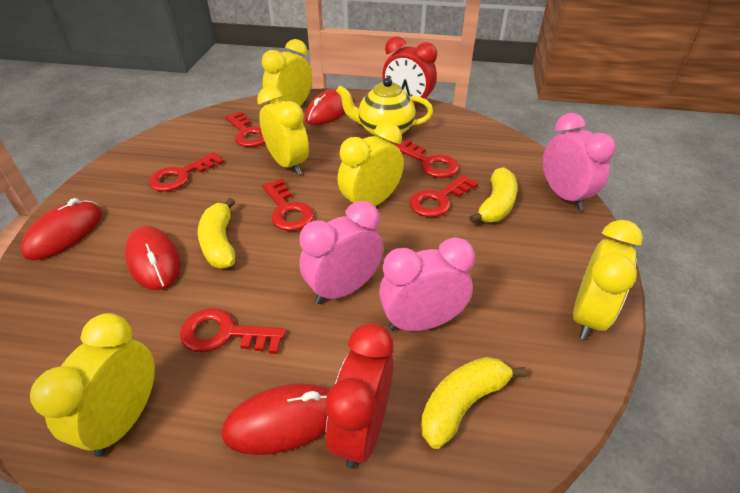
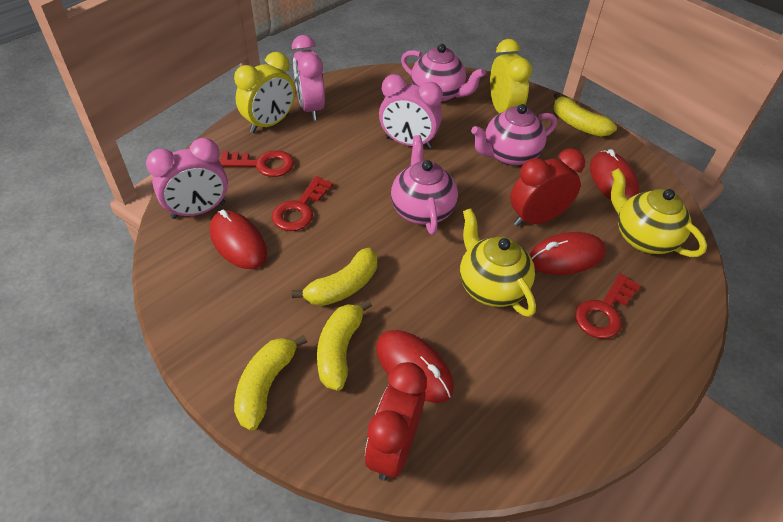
pink teapot: none = 0 -> [391,135,458,235] [401,44,486,102] [471,104,557,166] = 3
red key: [149,152,224,192] [180,308,286,354] [225,112,265,147] [262,179,314,231] [396,139,459,178] [409,175,478,217] = 6 -> [219,150,294,177] [272,176,333,231] [575,274,641,339] = 3
yellow banana: [198,198,235,268] [421,357,526,449] [469,167,518,223] = 3 -> [234,335,307,430] [292,248,377,306] [317,300,372,390] [553,92,617,137] = 4
yellow clock: [30,313,155,457] [257,86,309,175] [262,39,312,106] [337,122,404,206] [573,220,643,340] = 5 -> [234,52,295,133] [490,39,532,113] = 2
yellow teapot: [336,78,433,137] = 1 -> [460,208,536,317] [611,169,707,257] = 2

